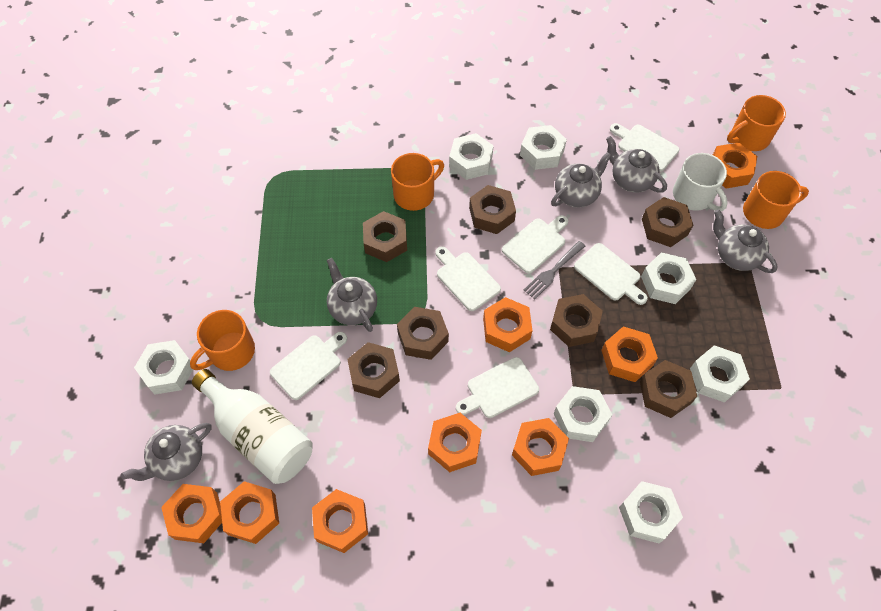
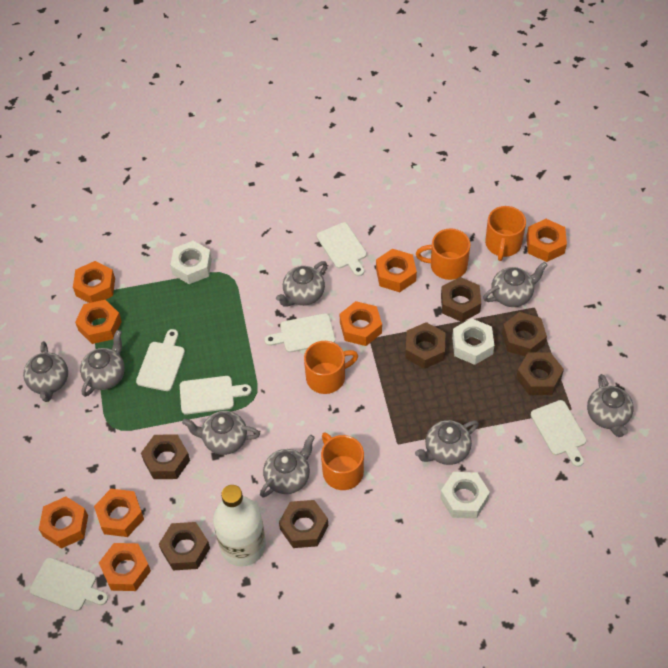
grey fork: [524,241,585,299] = 1 -> none = 0
grey teapot: [121,423,211,481] [327,258,377,332] [551,152,612,208] [606,136,667,193] [713,209,778,273] = 5 -> [23,341,68,402] [80,330,125,397] [182,411,260,455] [260,435,315,497] [276,261,327,307] [415,420,479,465] [483,262,548,307] [587,374,634,437] = 8
white mug: [673,153,728,212] = 1 -> none = 0
white nut: [134,340,193,394] [449,133,494,180] [520,125,567,170] [553,386,612,442] [619,481,683,543] [641,252,696,304] [690,345,750,403] = 7 -> [170,241,212,284] [440,472,490,519] [452,318,494,365] = 3

